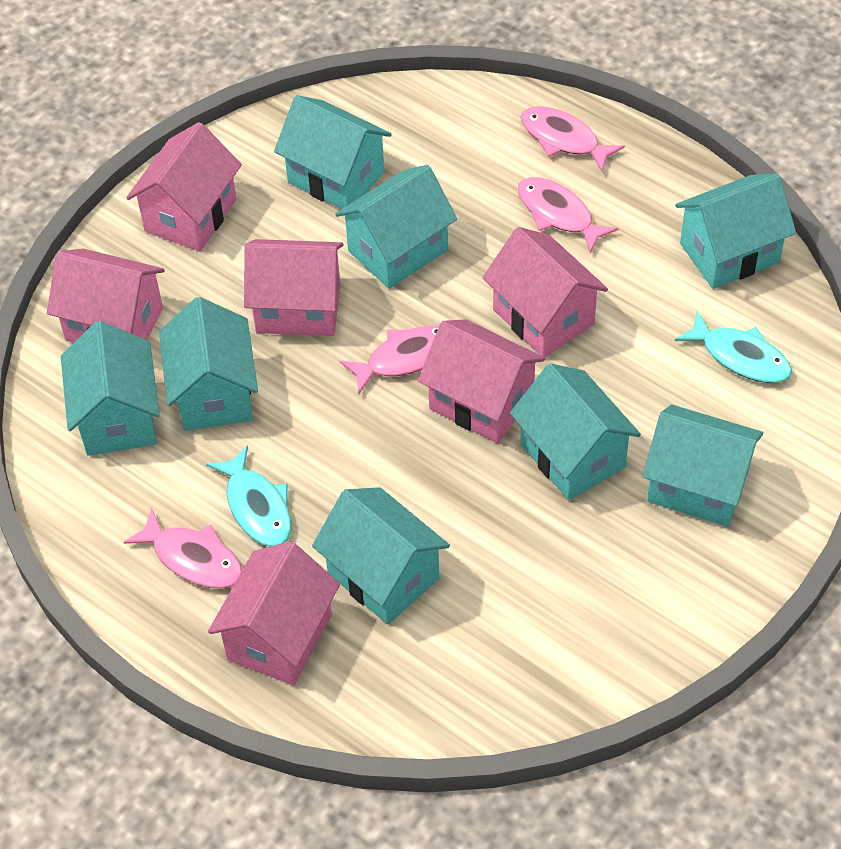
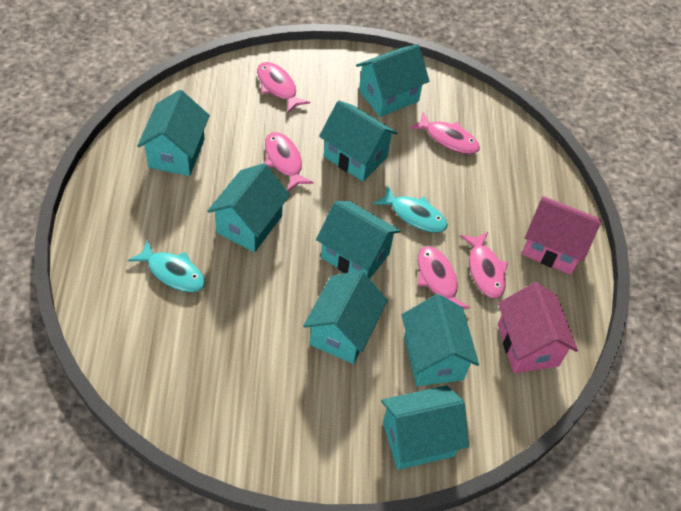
pink fish: [124,508,242,588] [340,325,439,394] [518,177,619,253] [521,106,625,172] = 4 -> [257,62,310,113] [265,132,314,191] [410,112,480,154] [418,246,470,309] [460,232,508,299] = 5
pink house: [47,249,165,343] [126,122,242,251] [208,541,340,686] [244,239,343,336] [418,319,545,443] [483,227,608,358] = 6 -> [498,282,578,373] [522,196,601,275] = 2

